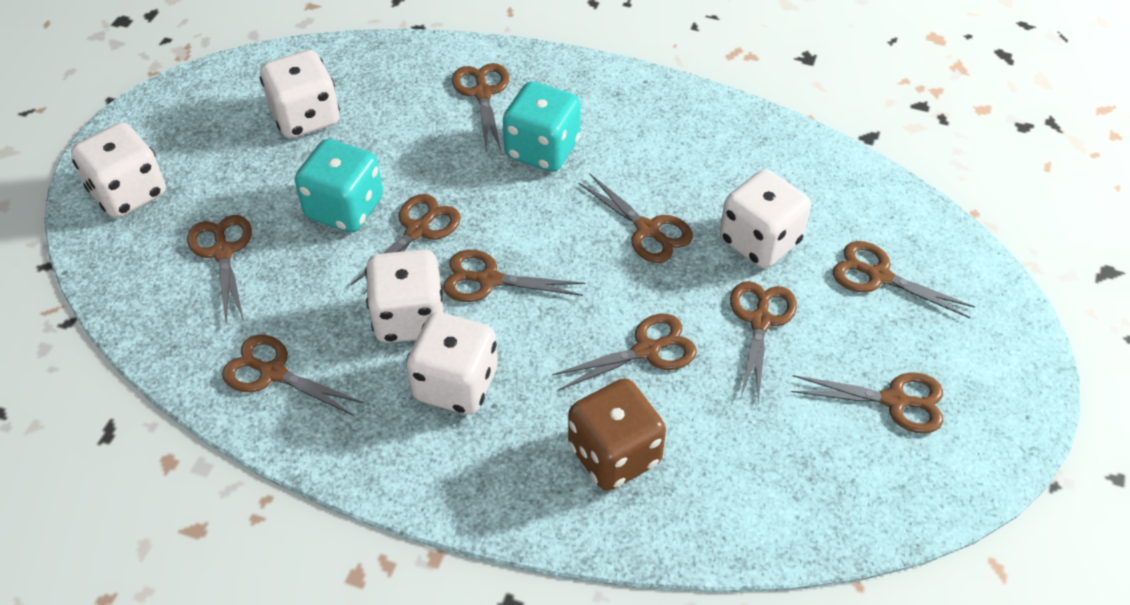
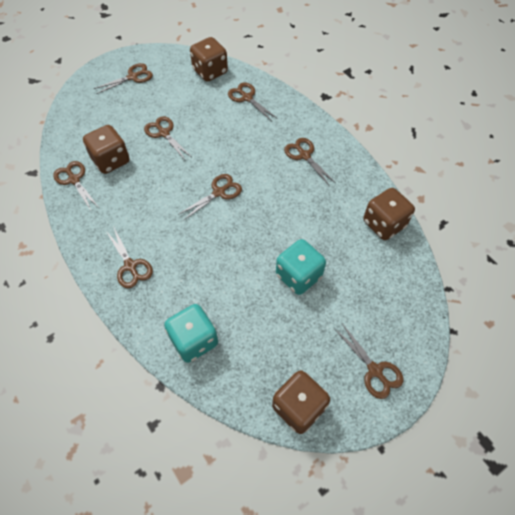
brown dice: [568,378,666,491] = 1 -> [83,125,130,174] [190,37,228,82] [272,370,330,434] [363,188,415,240] = 4
brown scissors: [187,215,252,323] [222,335,364,416] [351,194,461,294] [443,250,585,302] [452,63,509,150] [552,314,697,390] [578,174,693,263] [730,281,797,403] [791,372,943,433] [833,241,975,318] = 10 -> [53,161,98,210] [94,63,153,94] [106,226,153,288] [144,116,191,160] [178,174,242,221] [228,82,278,121] [284,138,336,185] [335,323,403,399] = 8
white dice: [71,122,166,218] [260,50,340,138] [365,249,443,343] [406,312,498,415] [720,169,811,268] = 5 -> none = 0

